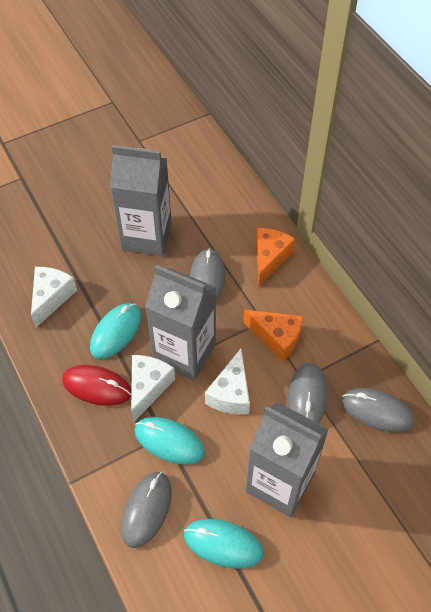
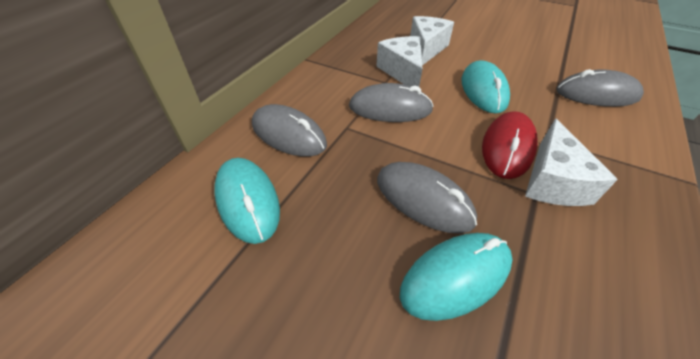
grey carton: [110,145,172,256] [145,265,216,381] [246,402,329,517] = 3 -> none = 0
orange cheese: [243,310,304,362] [256,228,296,286] = 2 -> none = 0

